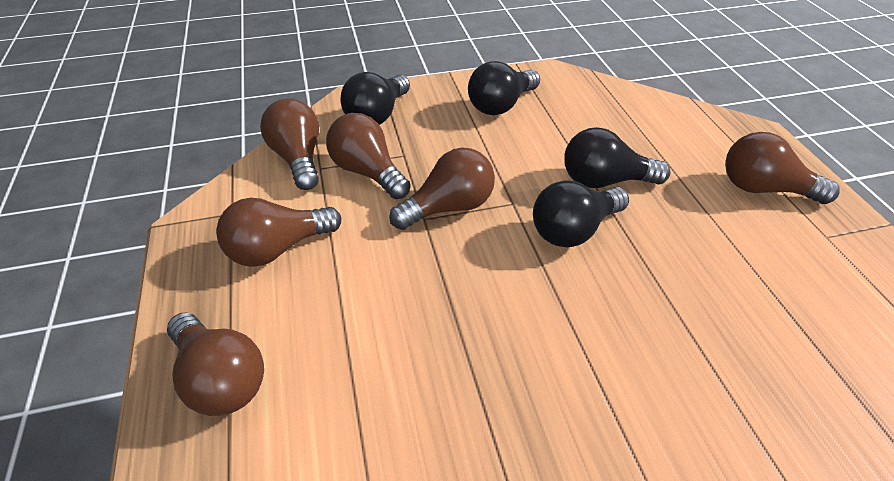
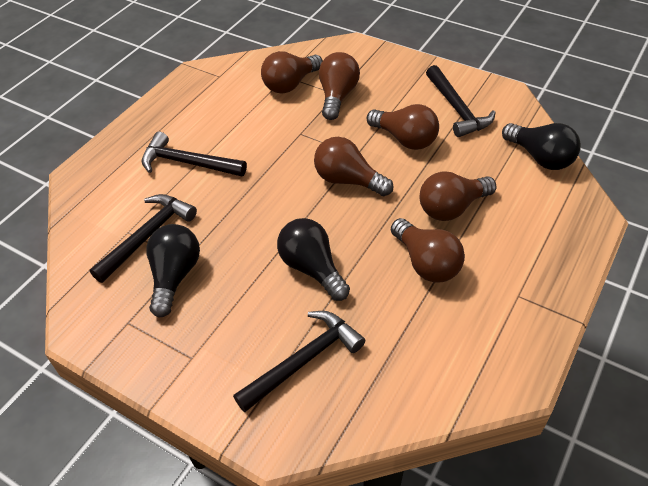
black hammer: none = 0 -> [90,194,197,283] [142,132,247,177] [233,311,365,412] [426,65,496,137] = 4
black light bulb: [340,72,410,125] [468,61,540,115] [533,180,629,247] [564,127,670,188] = 4 -> [146,224,200,318] [277,218,350,301] [502,123,581,170] = 3

